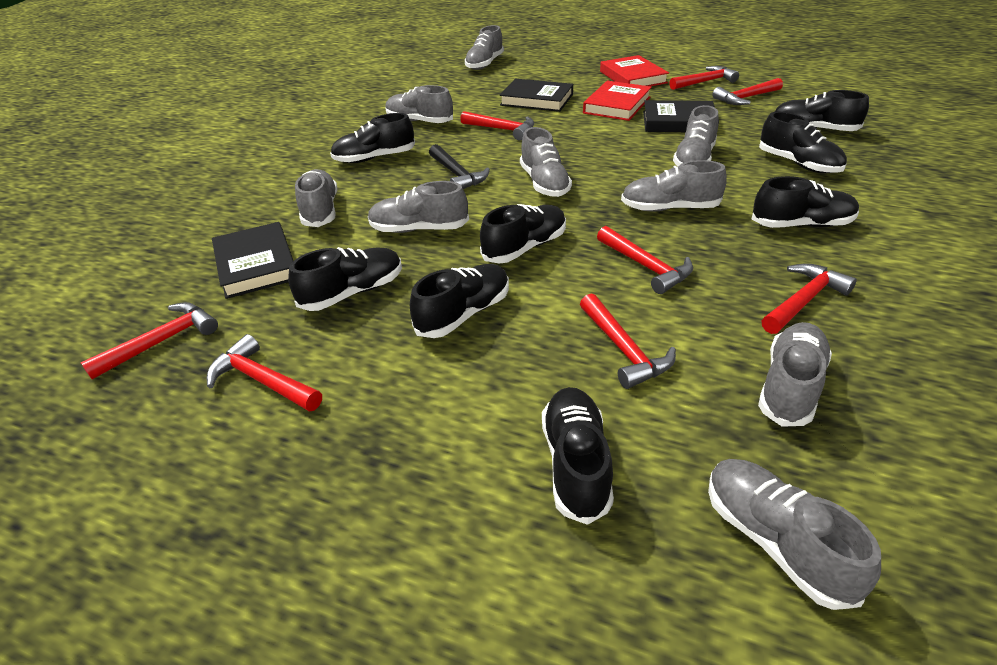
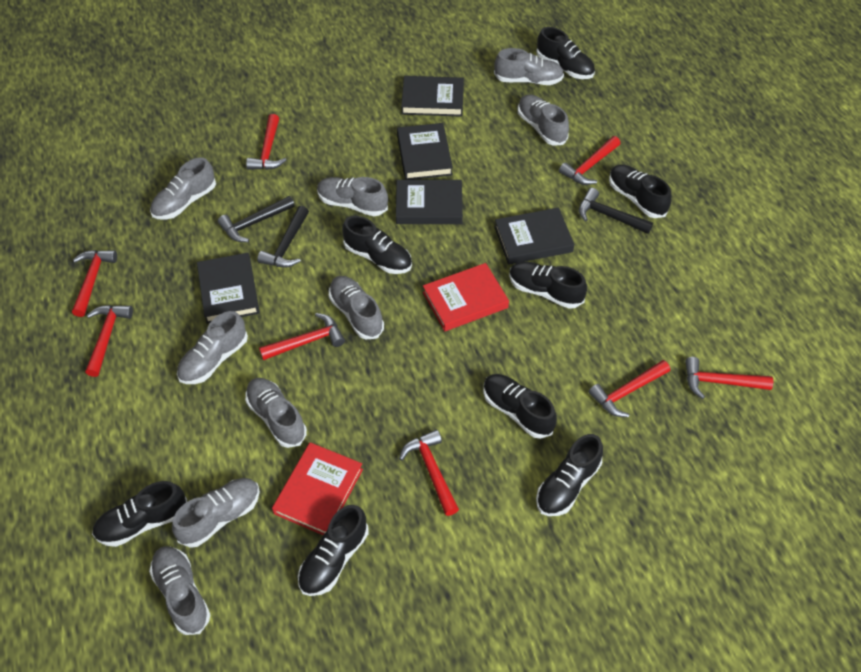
black book: [212,222,293,299] [500,79,573,112] [643,100,719,132] = 3 -> [197,253,260,324] [396,180,463,224] [397,123,453,180] [401,76,464,117] [494,207,574,265] = 5
black hammer: [429,144,490,189] = 1 -> [218,196,295,242] [257,206,309,268] [579,188,653,234] = 3

